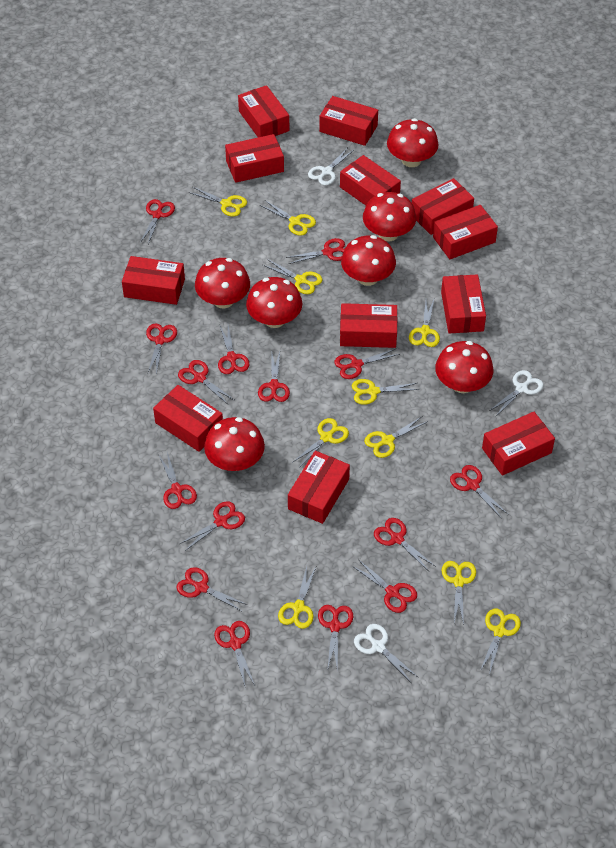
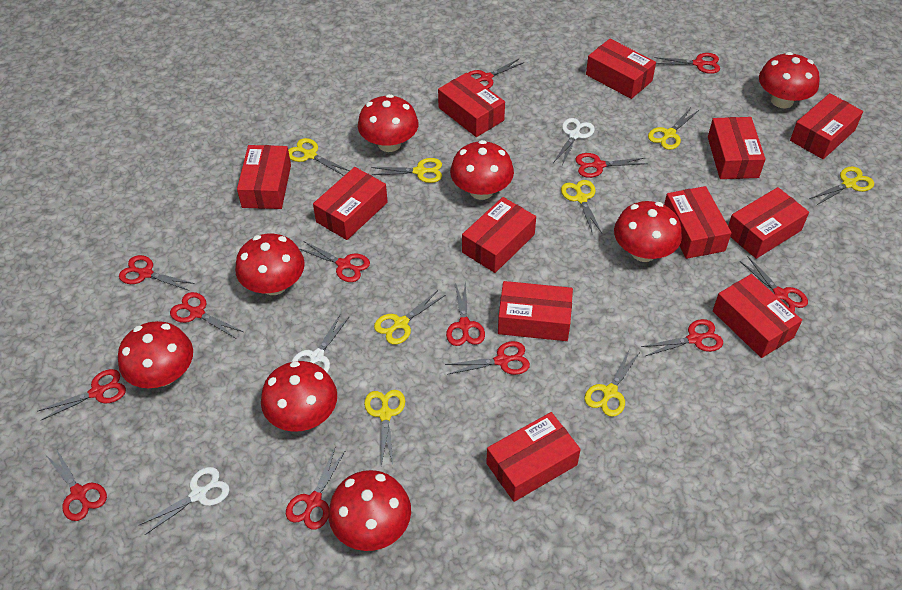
red mushroom: [195,258,250,308] [204,417,265,471] [246,277,302,328] [341,235,396,286] [363,192,416,241] [387,118,439,167] [435,341,493,393] = 7 -> [118,321,193,388] [235,233,305,295] [261,361,337,432] [328,470,411,551] [358,94,418,152] [450,140,514,200] [614,201,682,262] [759,52,820,108] = 8
red scissors: [140,199,175,244] [146,323,177,375] [158,452,197,509] [176,567,247,611] [178,360,234,404] [180,501,245,551] [214,621,255,686] [218,325,250,374] [258,352,290,402] [286,238,345,264] [318,605,353,671] [334,349,400,379] [352,559,417,613] [374,518,436,571] [450,465,509,519] = 15 -> [38,369,126,420] [46,449,107,521] [119,255,195,291] [170,292,243,339] [286,448,346,529] [299,241,370,282] [445,341,530,375] [446,281,485,346] [468,58,525,89] [575,153,647,178] [641,319,723,356] [654,53,720,74] [740,256,808,312] = 13
yellow scissors: [189,187,247,217] [260,200,316,236] [263,259,323,294] [278,566,316,629] [292,418,349,468] [352,379,419,405] [364,417,428,458] [409,300,440,347] [442,561,476,625] [480,609,521,675] = 10 -> [288,138,350,176] [364,390,405,466] [371,158,442,183] [374,290,445,345] [561,180,602,235] [584,349,639,417] [648,109,699,150] [810,166,874,206] = 8

